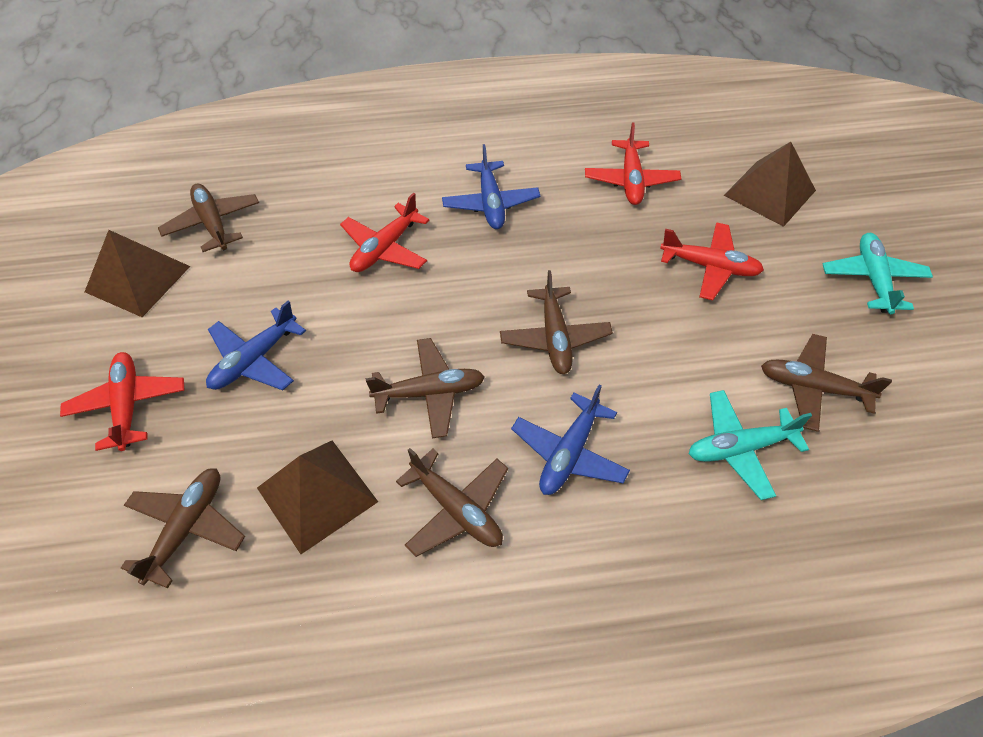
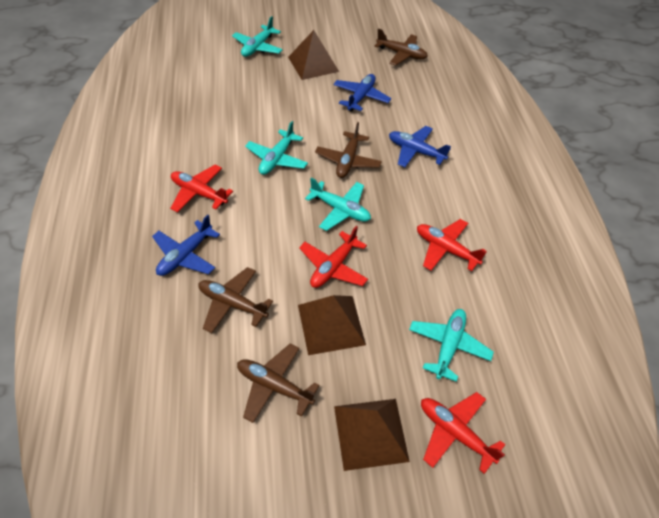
brown plane: [121,468,245,588] [158,184,259,252] [365,338,485,438] [396,448,508,557] [500,270,613,374] [761,334,892,432] = 6 -> [198,267,273,333] [237,344,319,423] [315,122,382,178] [374,29,428,66] = 4
turquoise plane: [689,390,812,500] [823,233,933,314] = 2 -> [232,16,283,57] [245,121,308,175] [305,178,371,231] [409,309,494,382] = 4

